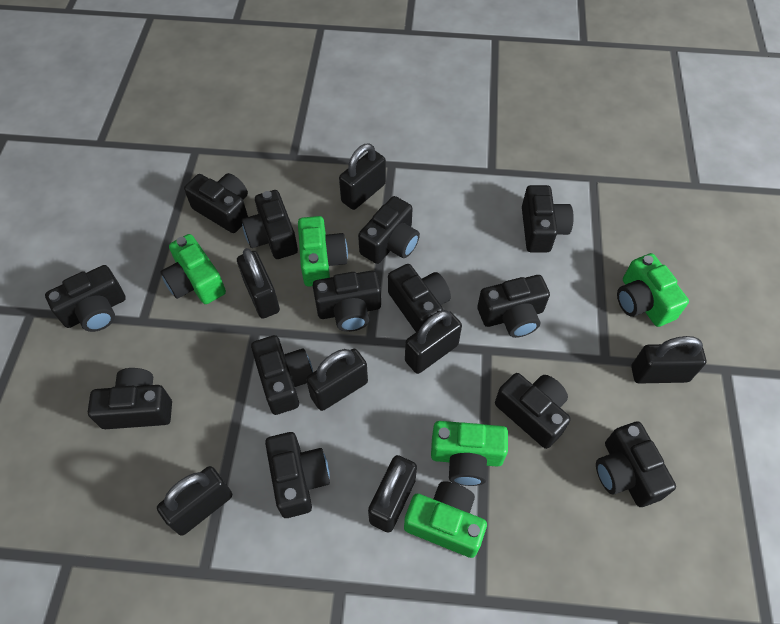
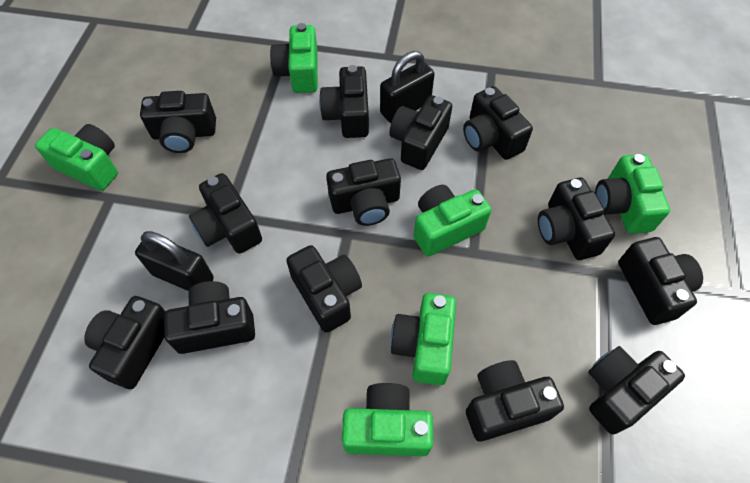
black padlock: [157,466,232,536] [237,248,280,319] [306,349,368,411] [339,143,386,210] [368,455,417,533] [405,310,462,374] [631,336,706,384] = 7 -> [135,231,214,291] [380,51,435,123] = 2
green camera: [160,234,226,304] [298,216,348,287] [404,481,487,558] [431,421,508,486] [617,253,689,327] = 5 -> [35,124,118,191] [270,23,318,93] [342,383,433,456] [390,293,456,385] [414,185,491,256] [595,154,670,234] = 6

